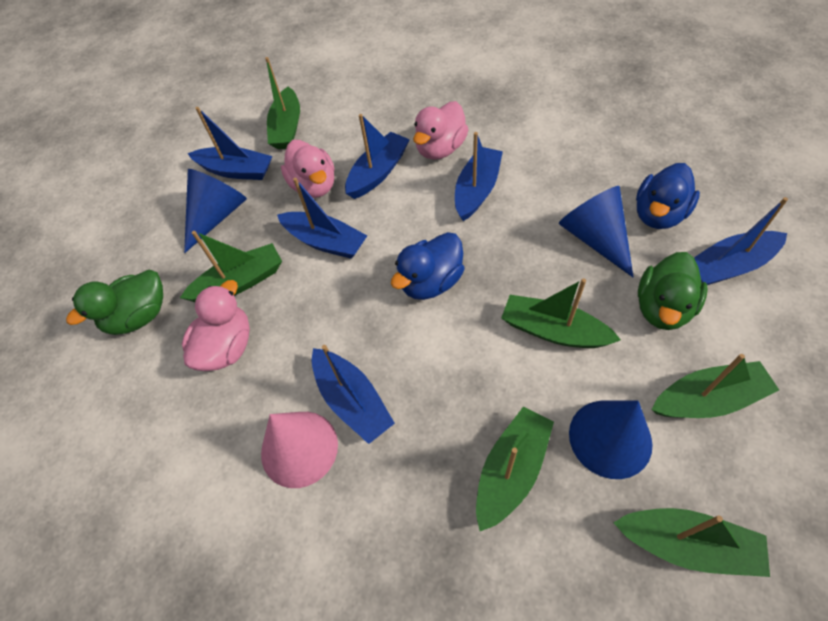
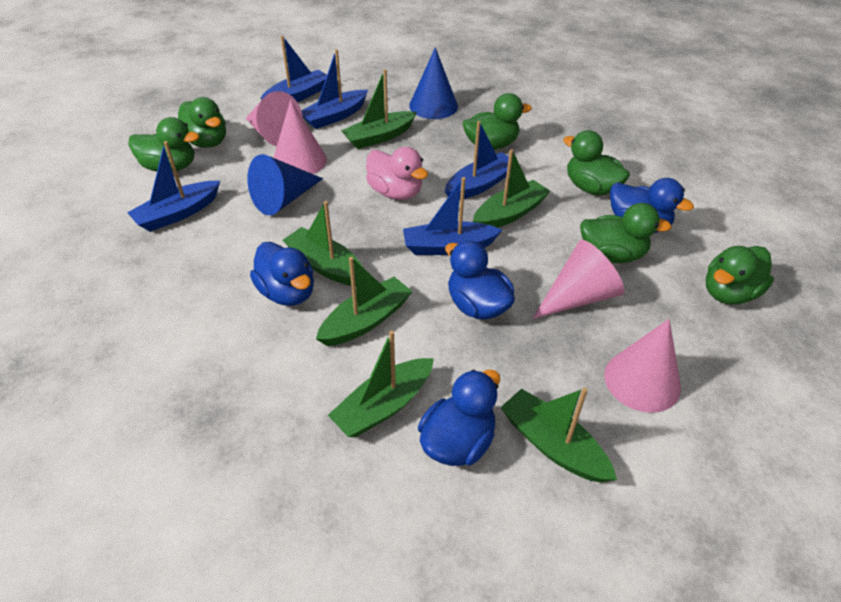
blue boat: [188,107,272,180] [277,178,368,259] [312,345,395,444] [345,114,410,199] [455,132,503,221] [694,197,788,285] = 6 -> [127,141,220,232] [260,36,327,102] [302,49,368,129] [403,177,502,255] [444,121,509,200] = 5
blue cone: [184,169,247,253] [559,186,633,277] [569,401,653,479] = 3 -> [247,154,323,215] [409,47,458,119] = 2
blue duck: [391,232,465,300] [636,163,700,229] = 2 -> [250,242,314,306] [418,369,500,466] [445,241,515,320] [610,178,694,233] = 4
green duck: [66,270,163,335] [638,252,708,330] = 2 -> [128,117,199,172] [178,97,226,148] [463,93,532,150] [563,130,630,196] [580,203,672,263] [706,246,774,305] = 6
pink cone: [261,412,338,488] = 1 -> [246,91,303,146] [273,100,327,174] [533,240,624,319] [604,319,681,413] = 4
pink duck: [182,280,250,371] [281,140,334,198] [413,101,469,160] = 3 -> [366,147,428,200] = 1

